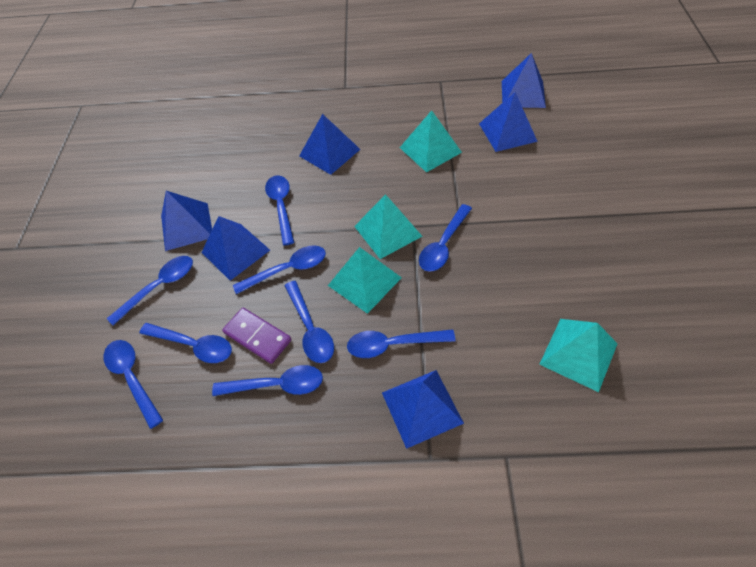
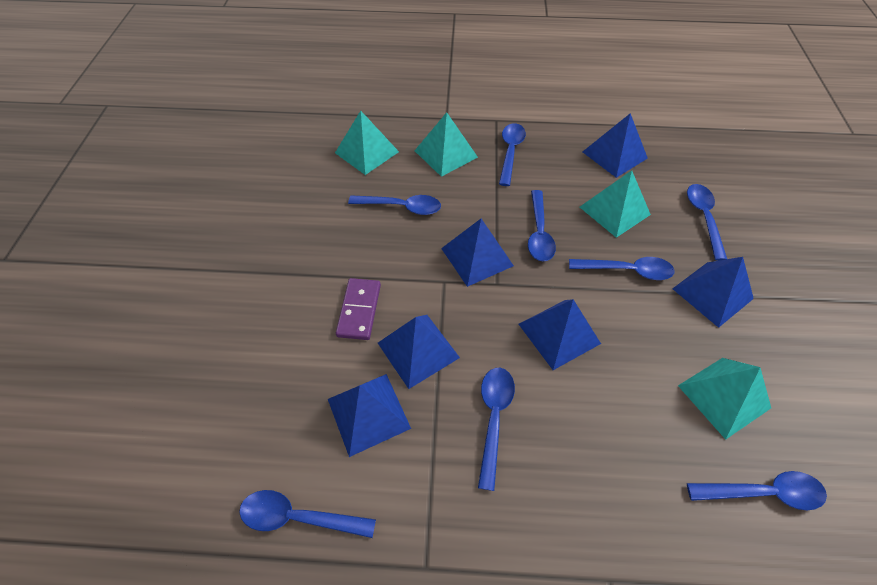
blue spoon: [104,340,163,429] [107,256,193,325] [139,323,232,363] [212,365,323,396] [233,245,326,294] [265,175,294,245] [285,281,334,363] [347,329,455,358] [419,204,472,272] = 9 -> [239,490,376,538] [348,195,441,215] [478,368,515,491] [499,123,526,186] [528,190,556,261] [569,257,675,280] [687,184,727,261] [687,471,827,510] = 8

